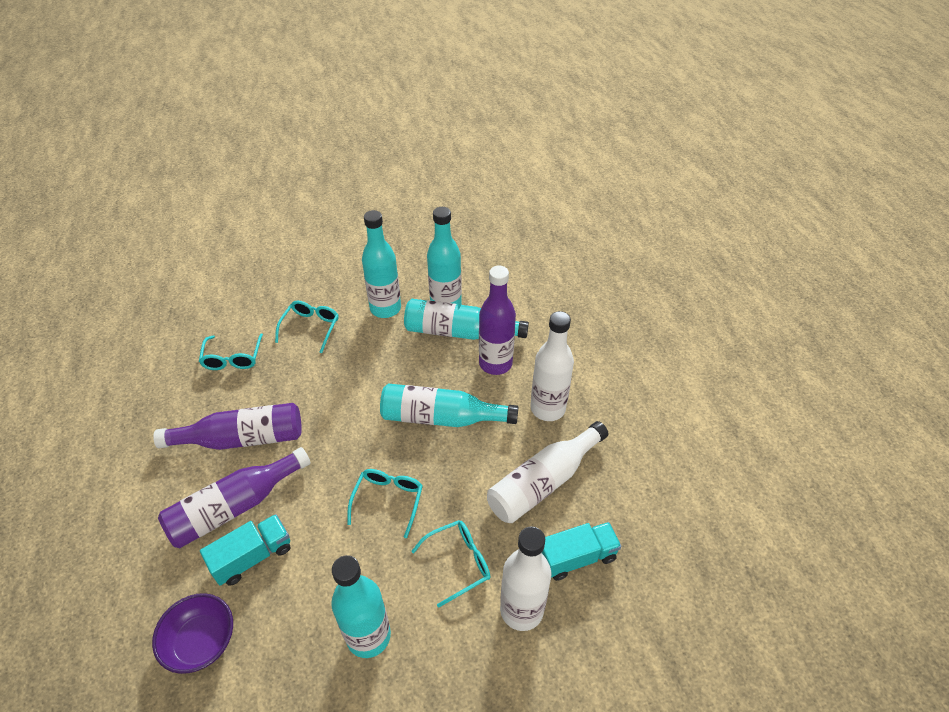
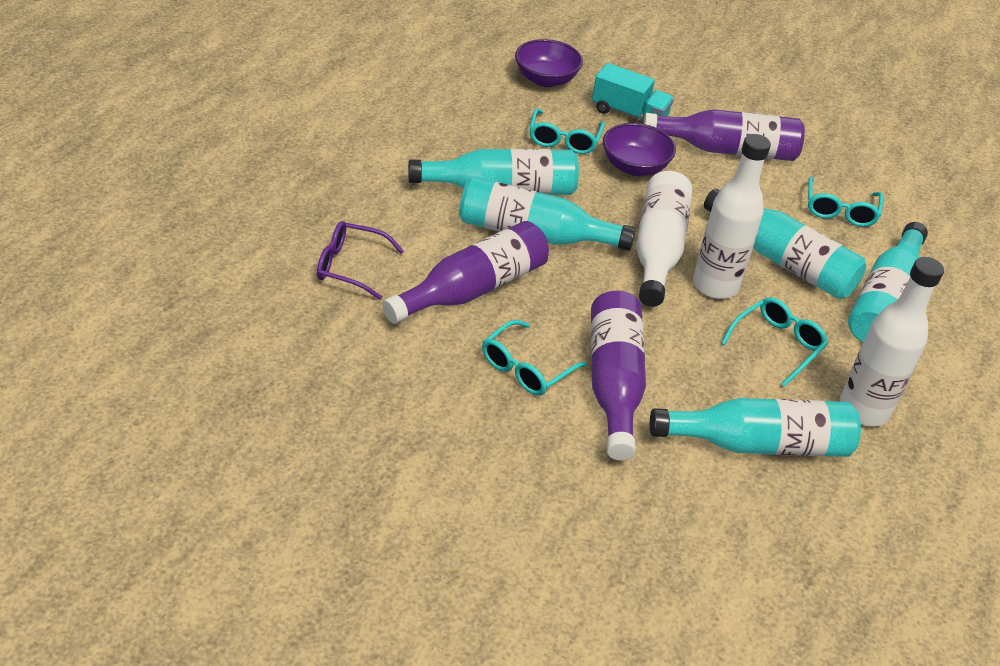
purple bowl: [152,593,233,674] = 1 -> [515,39,583,87] [603,123,676,176] = 2
purple glasses: none = 0 -> [317,221,404,300] = 1
turquoise truck: [200,514,290,586] [542,522,622,581] = 2 -> [592,63,674,121] = 1

